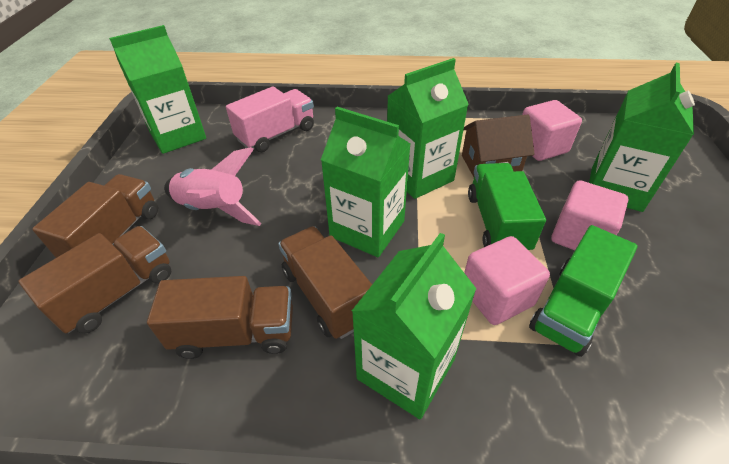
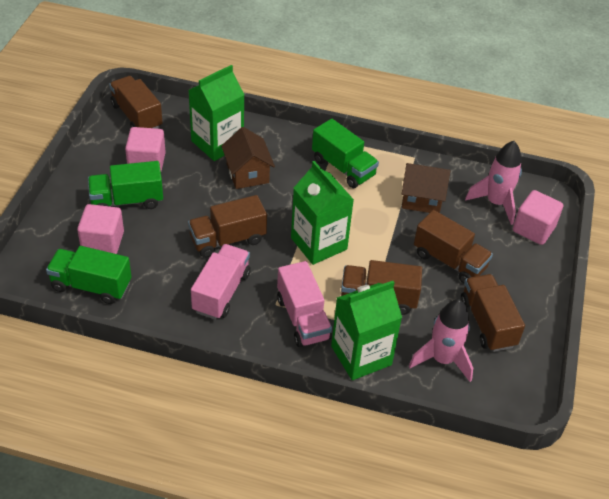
brown house: [462,115,535,177] = 1 -> [221,127,275,189] [402,163,451,213] = 2
brown truck: [18,226,171,333] [32,174,158,258] [147,276,293,359] [278,226,372,339] = 4 -> [109,76,163,129] [188,195,267,258] [341,260,422,315] [414,210,493,283] [461,274,525,352] = 5
green carton: [109,25,206,154] [321,107,410,257] [352,233,476,419] [387,58,469,199] [589,63,695,212] = 5 -> [189,65,244,161] [291,161,354,265] [331,281,402,380] = 3
green truck: [468,163,546,250] [529,225,638,357] = 2 -> [46,246,132,304] [88,161,163,209] [312,119,379,188] = 3
pink rocket: [164,147,262,226] = 1 -> [409,299,473,382] [465,141,522,225] = 2
pink truck: [226,87,314,152] = 1 -> [191,244,251,320] [277,261,332,347] = 2

